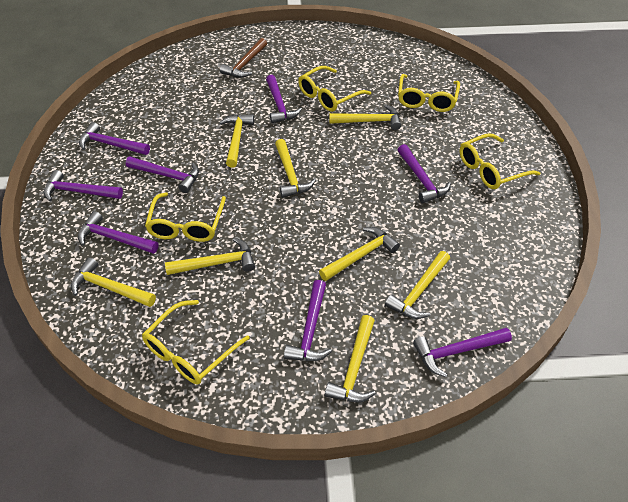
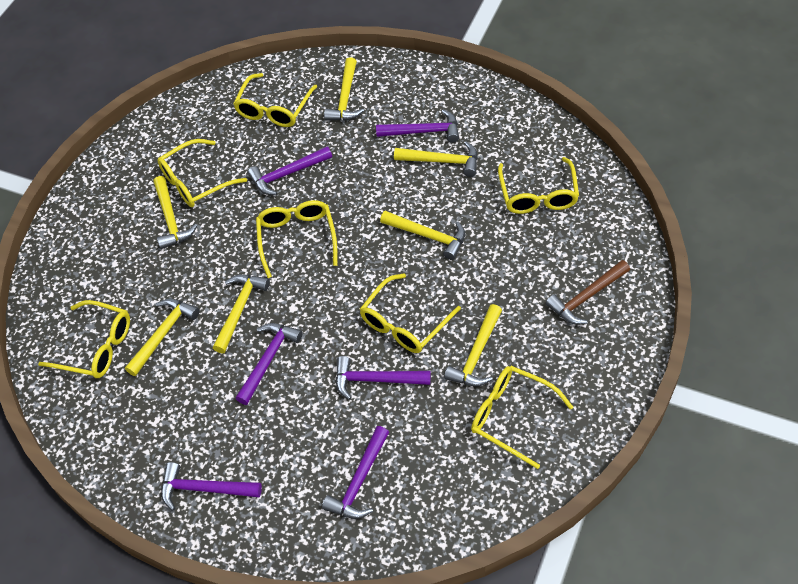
purple hammer: [44,170,123,201] [78,211,158,254] [79,122,150,155] [126,156,199,193] [266,75,302,123] [284,280,332,361] [398,144,451,203] [413,328,512,377] = 8 -> [161,462,262,511] [235,323,303,405] [248,146,332,195] [322,426,389,519] [336,356,431,400] [376,109,459,143] = 6
yellow glasses: [142,300,250,385] [145,192,226,242] [298,66,371,112] [398,74,460,112] [460,133,540,189] = 5 -> [38,300,130,378] [158,139,247,207] [233,73,317,127] [256,200,337,278] [360,274,461,353] [471,366,573,469] [498,157,579,214] = 7
yellow hammer: [71,258,156,307] [165,238,255,275] [219,114,254,168] [275,139,316,198] [319,227,400,281] [325,315,376,402] [329,105,401,130] [385,251,450,319] = 8 -> [125,299,200,376] [153,176,197,249] [213,274,270,353] [324,57,364,121] [380,211,465,260] [394,141,478,177] [444,304,502,386] = 7

